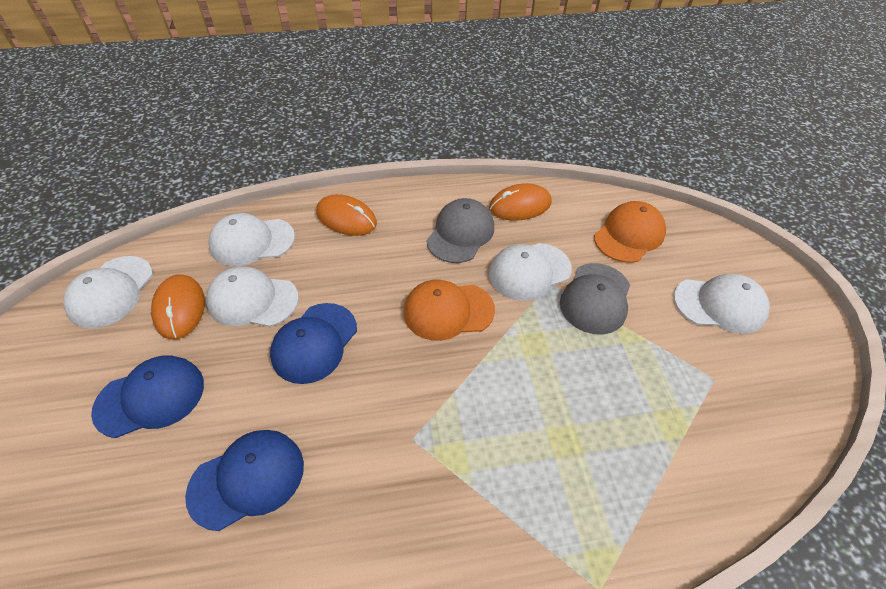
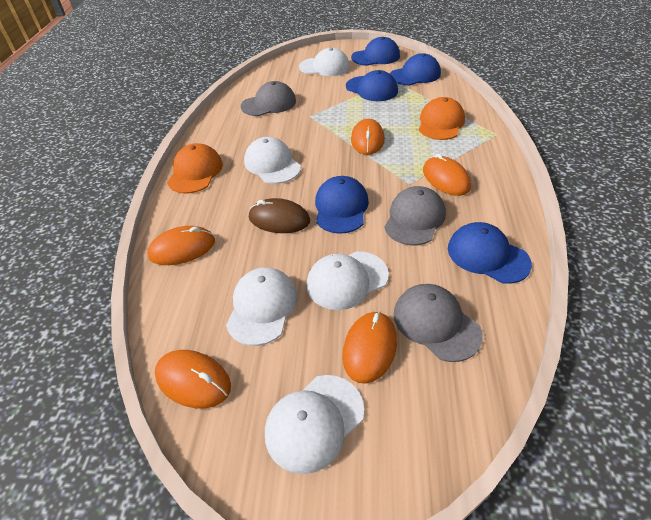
blue cap: [91,355,204,438] [185,430,304,531] [270,303,357,384] = 3 -> [315,176,369,234] [346,70,398,101] [351,37,400,66] [390,53,441,86] [448,222,532,284] = 5
brown mouse: none = 0 -> [249,198,310,233] = 1
grey cap: [426,198,494,263] [560,263,630,335] = 2 -> [241,81,296,116] [384,186,446,245] [393,284,483,362] = 3
orange mouse: [151,274,205,340] [316,194,377,236] [489,183,552,221] = 3 -> [147,226,215,265] [155,350,231,408] [342,311,397,384] [351,118,385,155] [423,154,471,196] = 5

